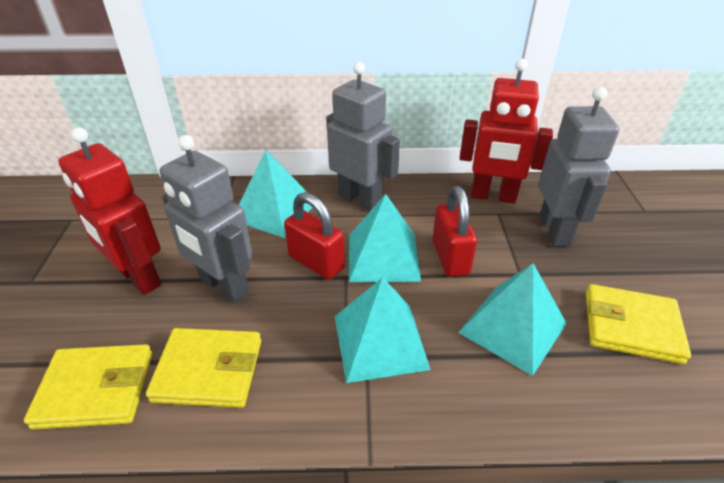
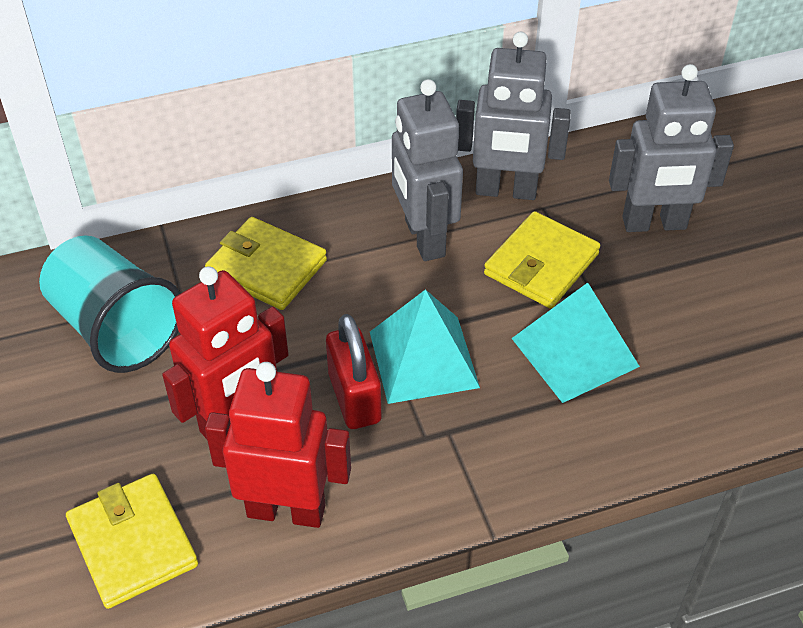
red padlock: [284,192,345,280] [432,186,477,277] = 2 -> [326,314,381,429] = 1
turquoise cup: none = 0 -> [39,236,181,373] = 1
turquoise pyramid: [239,150,312,238] [335,277,431,383] [349,194,421,282] [458,263,567,376] = 4 -> [370,289,480,404] [511,283,640,403] = 2

